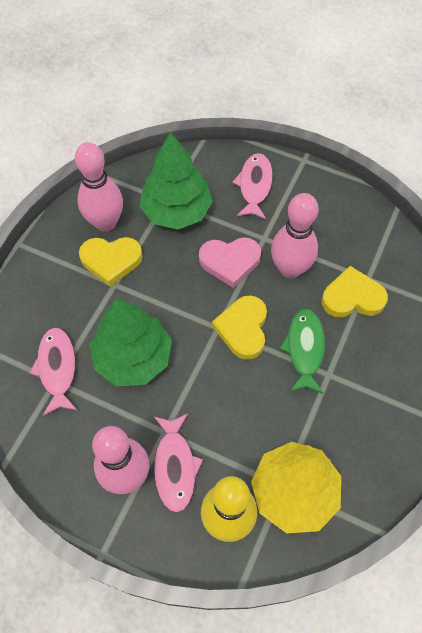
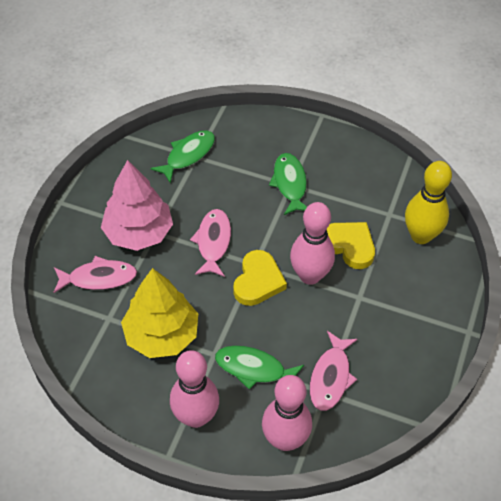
green fish: [279,309,325,394] = 1 -> [150,130,215,183] [215,346,304,390] [269,153,307,215] = 3
green tree: [90,298,172,386] [139,132,213,230] = 2 -> none = 0
pink heart: [199,237,261,288] = 1 -> none = 0
pink tree: none = 0 -> [101,160,173,251] = 1
yellow heart: [79,237,143,287] [212,295,267,360] [322,266,388,318] = 3 -> [233,250,287,306] [327,222,375,269] = 2

